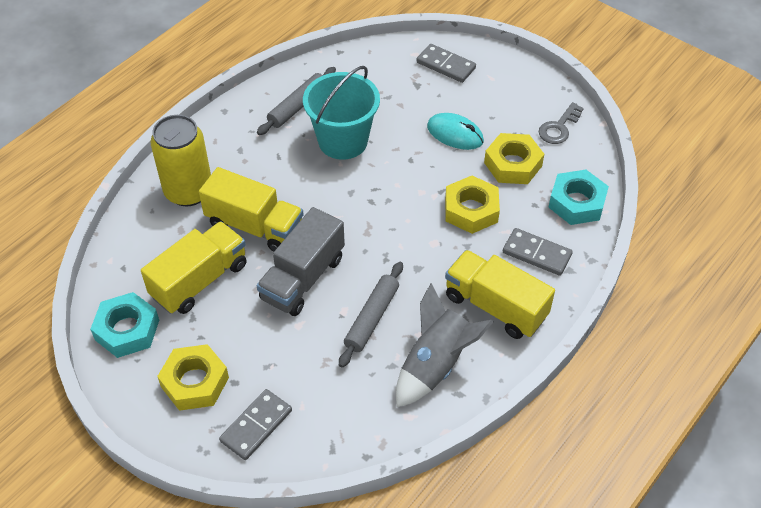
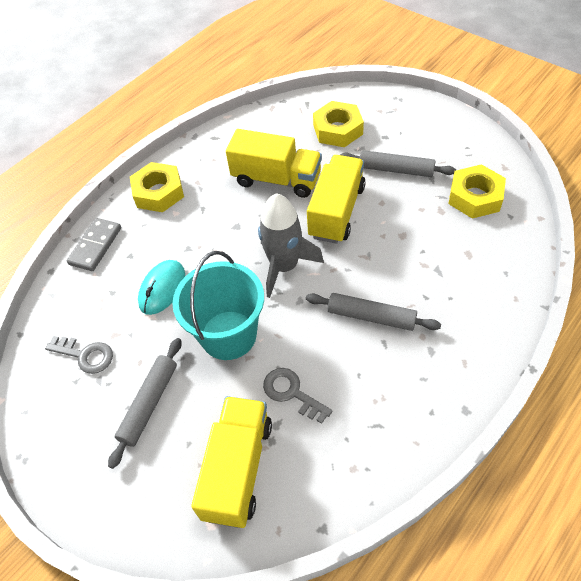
grey domino: [219,389,292,460] [417,44,476,83] [503,228,573,276] = 3 -> [67,218,121,271] = 1
grey key: [539,102,584,144] = 1 -> [45,336,113,374] [263,368,333,424] = 2
grey rolling pin: [257,67,336,135] [339,262,403,368] = 2 -> [108,338,181,469] [306,293,441,331] [340,150,456,177] = 3
grey truck: [256,207,345,316] = 1 -> none = 0
turquoise nut: [90,292,159,358] [548,170,609,225] = 2 -> none = 0
yellow can: [151,115,211,206] = 1 -> none = 0

